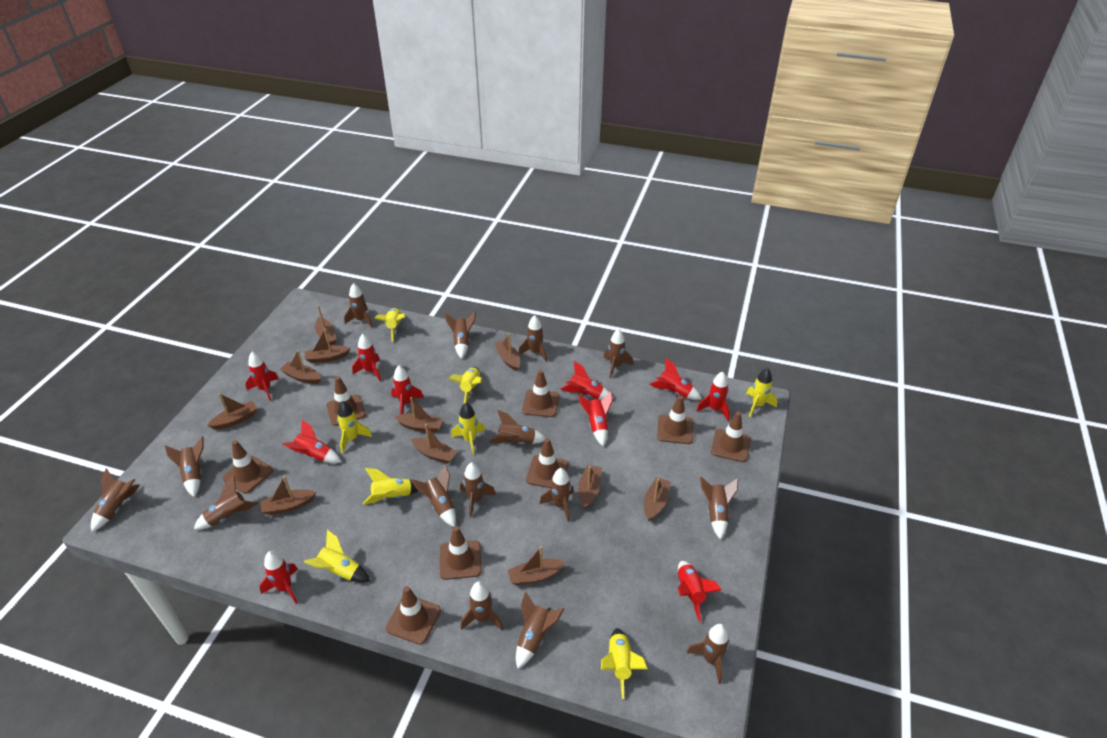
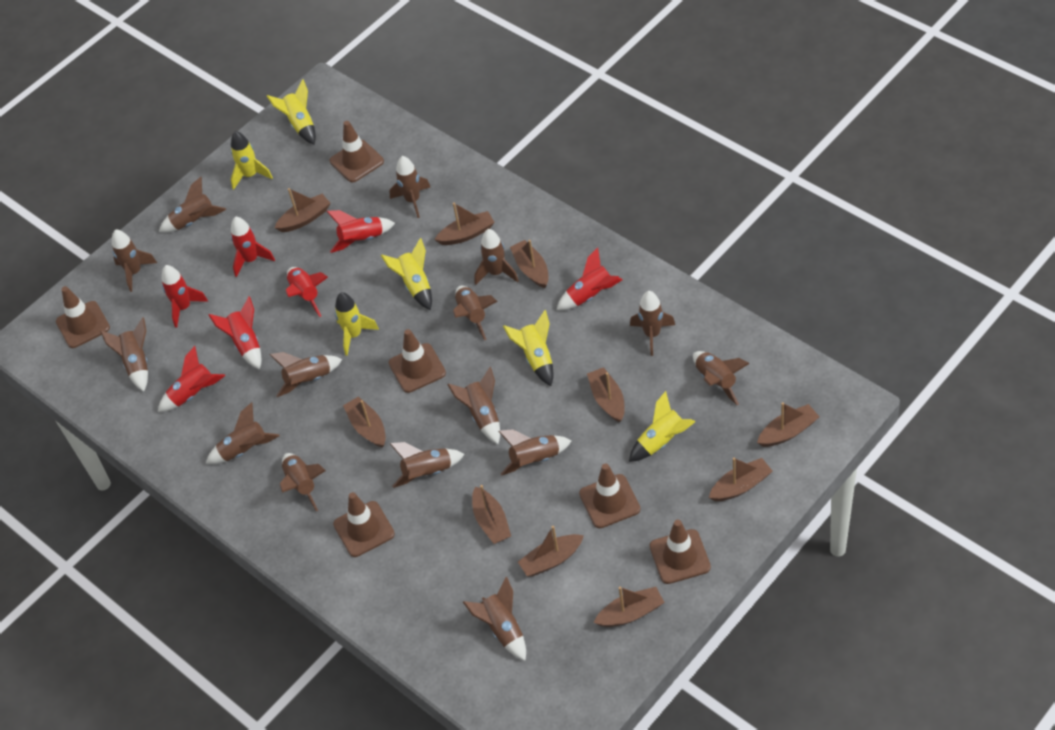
brown boat: [207,393,257,429] [260,476,316,515] [280,350,321,384] [305,329,350,363] [315,305,337,345] [395,397,443,432] [411,424,457,464] [494,334,520,371] [508,546,566,585] [578,465,601,509] [644,477,671,521] = 11 -> [275,188,330,232] [343,396,386,448] [434,203,495,245] [472,485,511,544] [510,240,549,288] [518,526,584,577] [587,367,625,422] [594,587,665,627] [709,458,773,501] [757,403,819,447] = 10
brown traffic cone: [222,440,273,494] [326,376,366,426] [386,586,441,645] [440,526,482,580] [522,370,560,417] [526,438,568,488] [657,395,693,444] [711,411,751,462] = 8 -> [56,286,110,348] [330,121,384,182] [333,492,395,557] [389,329,446,393] [579,464,640,528] [650,520,711,584] = 6
red rocket: [246,352,279,401] [259,551,298,604] [282,420,341,463] [352,334,381,381] [391,366,424,414] [560,361,613,400] [578,391,613,446] [649,358,702,400] [678,561,722,622] [696,371,730,421] = 10 -> [158,346,225,412] [162,265,208,328] [209,296,261,370] [231,216,275,277] [286,267,328,317] [326,210,395,253] [557,248,622,310] = 7
yellow rocket: [304,529,371,583] [337,401,372,453] [363,468,418,504] [374,308,405,342] [448,367,482,403] [451,403,485,455] [601,628,648,699] [746,368,777,417] = 8 -> [231,131,273,190] [267,79,316,144] [335,292,379,356] [381,238,432,310] [503,310,553,386] [629,391,695,462] = 6

